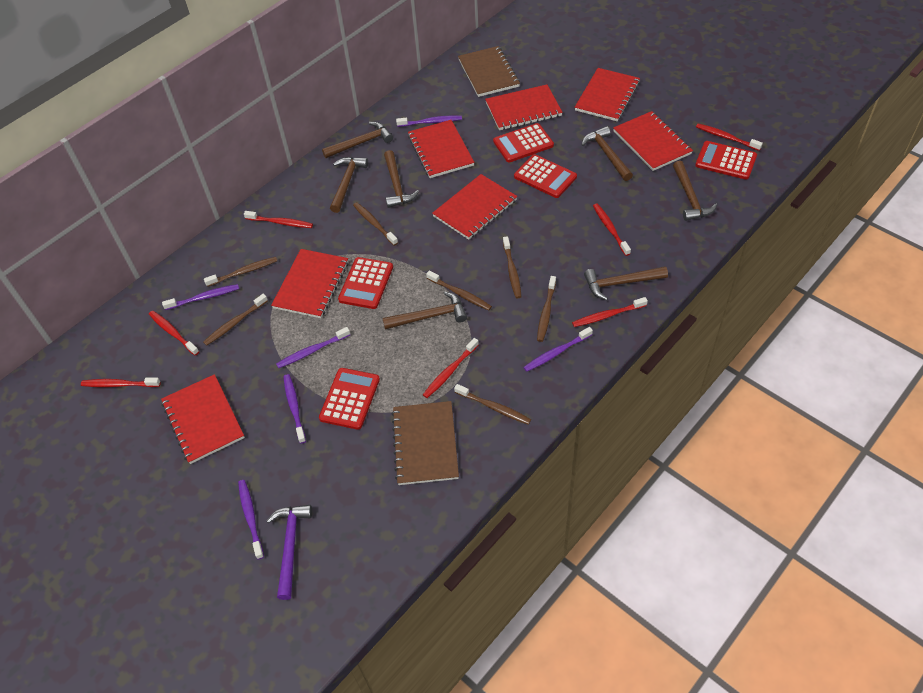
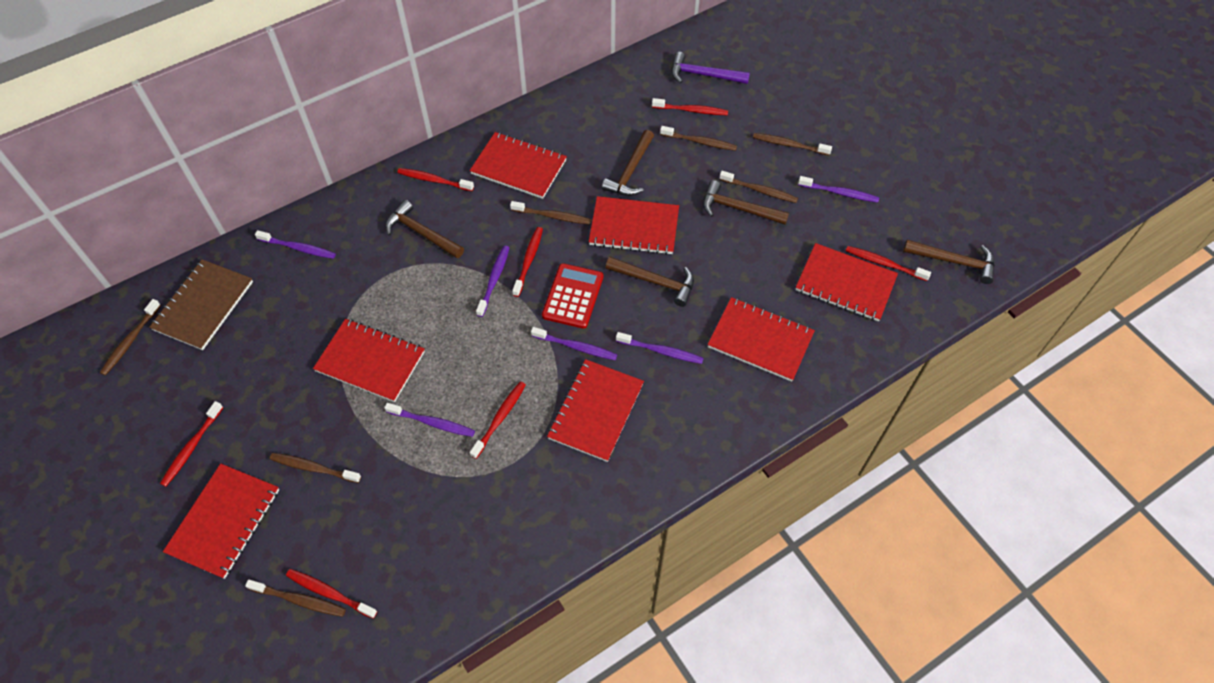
brown hammer: [322,122,393,158] [330,157,368,213] [382,292,467,329] [384,150,419,208] [582,126,633,181] [584,266,668,300] [673,161,717,221] = 7 -> [386,200,464,258] [602,130,654,196] [605,257,694,307] [703,180,789,225] [903,240,995,284] = 5
brown notebook: [392,401,459,485] [458,46,520,97] = 2 -> [149,259,253,350] = 1
red calculator: [319,368,380,430] [338,257,393,309] [493,123,554,162] [514,154,577,198] [695,141,757,180] = 5 -> [542,263,603,329] = 1

